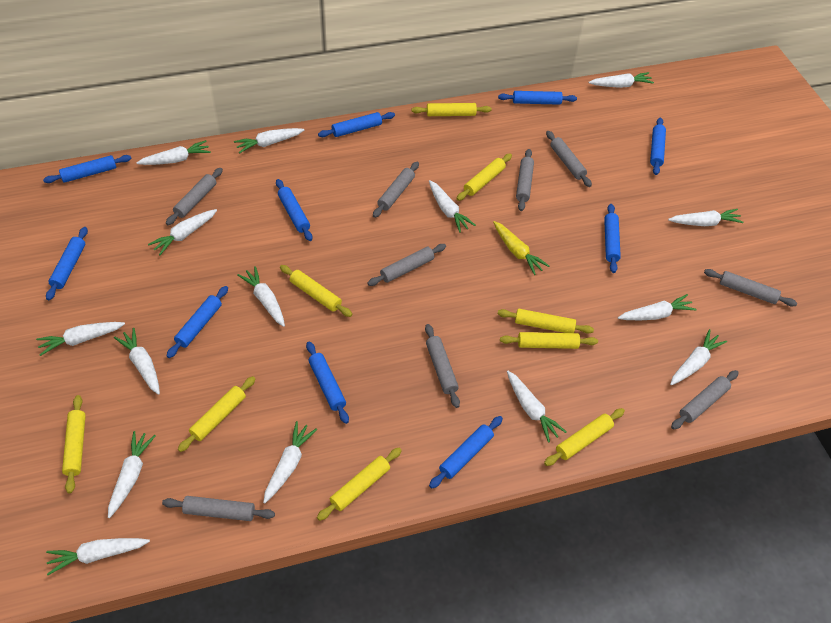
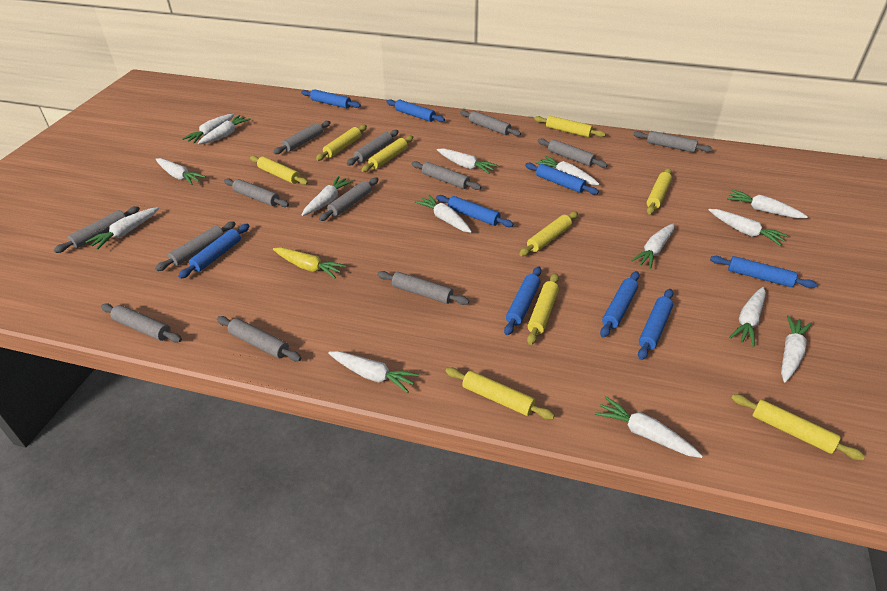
blue rolling pin: [43,155,132,183] [46,227,88,300] [166,286,228,358] [276,179,312,241] [306,341,349,424] [318,112,395,137] [429,416,503,489] [498,91,577,105] [604,204,621,273] [650,118,666,175] = 10 -> [178,224,249,279] [301,89,361,108] [386,99,445,122] [436,195,513,227] [504,266,541,335] [525,163,599,195] [600,271,639,337] [638,289,673,360] [710,256,817,288] = 9
grey rolling pin: [162,496,275,521] [166,168,223,225] [367,244,446,286] [373,162,419,218] [425,324,460,408] [516,149,534,211] [546,131,592,187] [671,370,739,429] [704,269,797,306] = 9 -> [54,206,140,253] [101,303,182,343] [155,221,236,271] [217,316,301,361] [224,178,289,207] [273,121,330,154] [319,177,379,221] [347,130,398,166] [377,271,469,305] [412,161,482,190] [460,110,521,136] [538,138,607,168] [633,131,713,153] = 13

